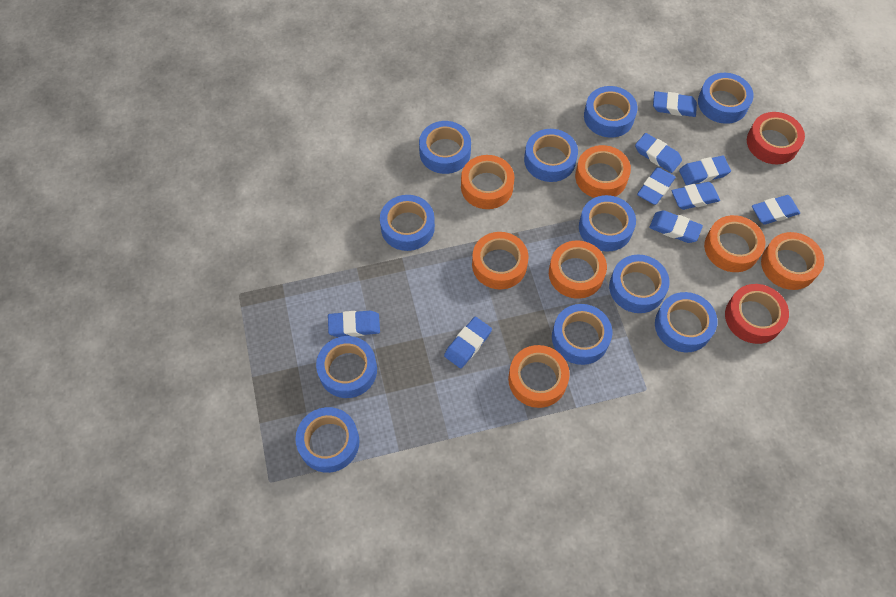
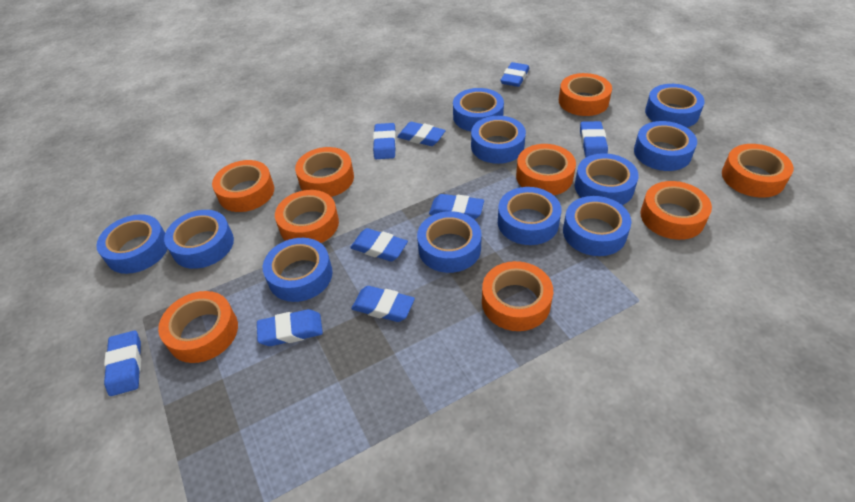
orange tape: [461,155,514,209] [472,232,528,289] [508,345,570,408] [549,240,607,299] [575,145,631,198] [704,215,766,272] [761,232,824,290] = 7 -> [158,291,238,363] [212,160,274,212] [275,190,339,243] [295,147,354,197] [482,261,553,331] [516,144,576,195] [559,73,612,116] [641,181,712,240] [722,144,794,198] = 9
red tape: [725,284,789,344] [747,112,805,164] = 2 -> none = 0

